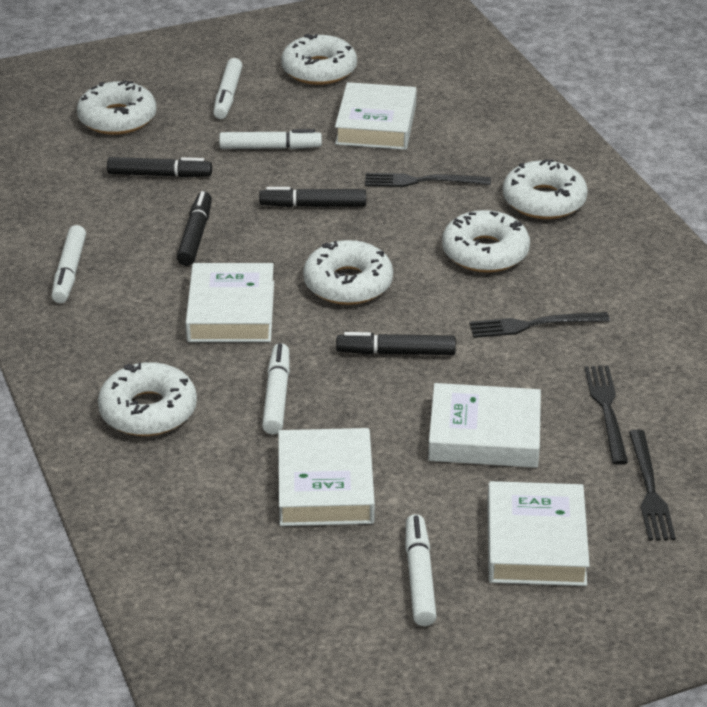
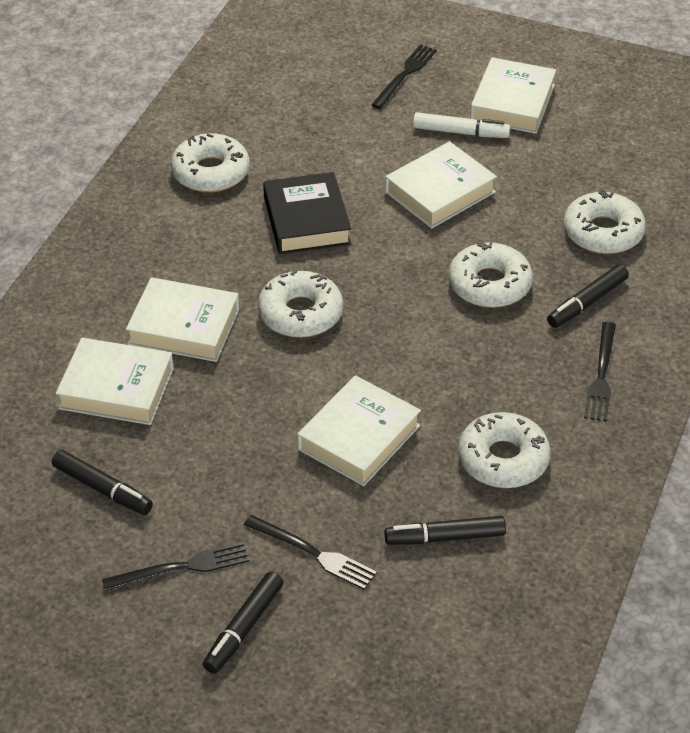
black book: none = 0 -> [263,172,351,254] = 1
white donut: [77,80,156,135] [98,362,197,436] [281,34,357,85] [303,240,393,305] [442,210,530,273] [503,159,588,219] = 6 -> [171,133,250,193] [258,270,343,338] [448,241,533,308] [458,412,551,488] [563,190,646,254] = 5
white marker: [52,225,86,303] [213,58,243,119] [219,129,322,149] [262,343,290,435] [405,514,437,626] = 5 -> [413,112,510,138] = 1

